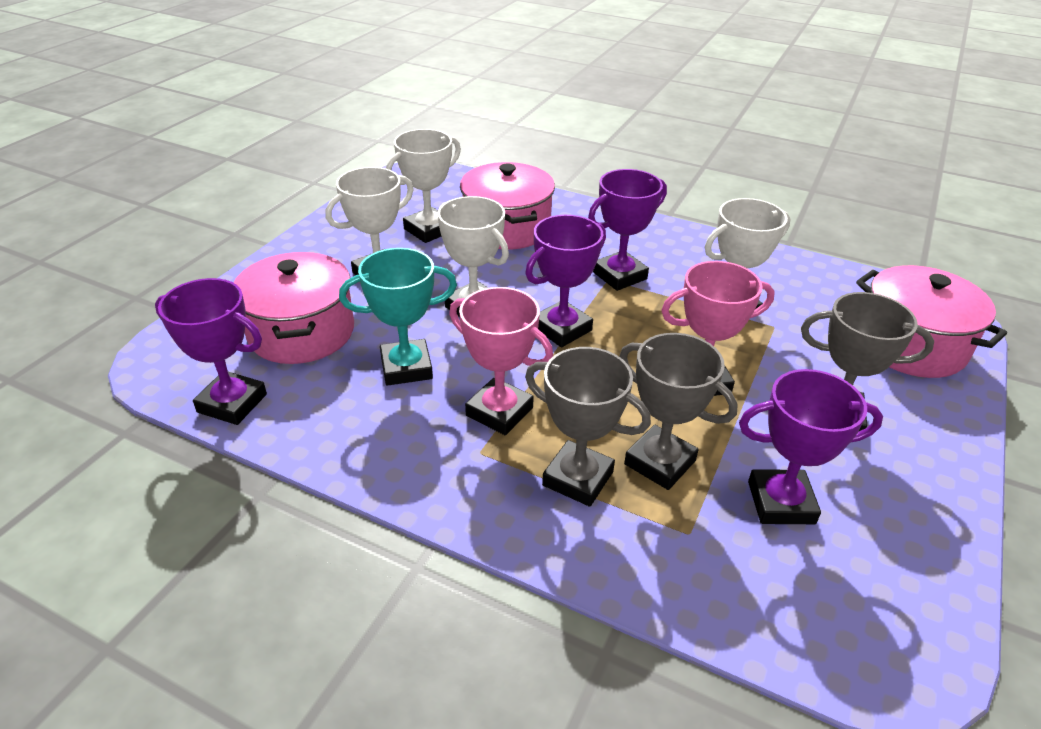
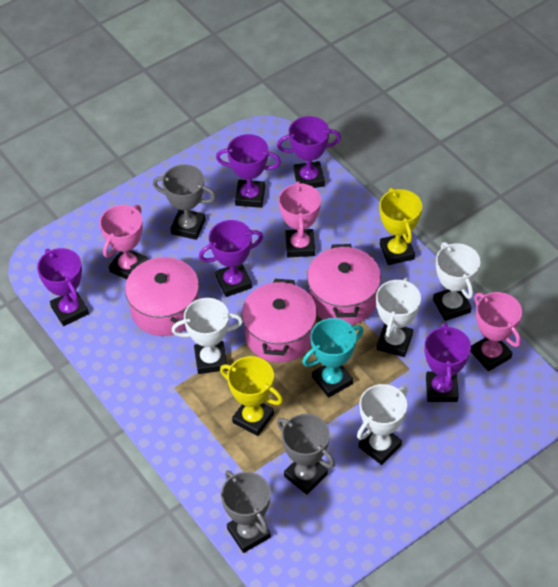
pink trophy: [449,287,553,435] [661,261,775,396] = 2 -> [99,205,146,279] [278,181,321,257] [471,292,522,371] = 3
purple trophy: [155,278,267,425] [525,215,606,347] [588,169,667,291] [739,369,883,524] = 4 -> [37,248,89,326] [199,220,263,297] [216,134,281,208] [277,116,341,188] [425,323,471,402] = 5
yellow trophy: none = 0 -> [220,356,283,436] [379,188,422,265] = 2

